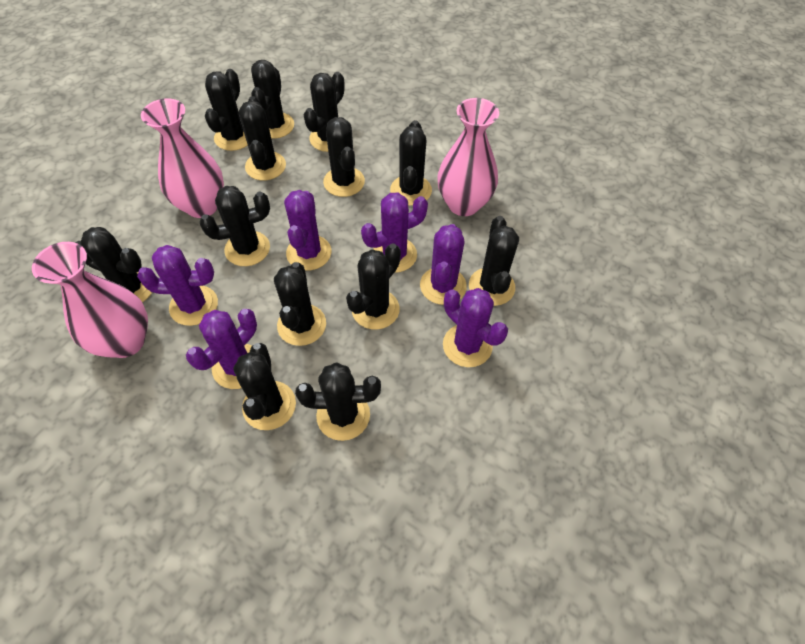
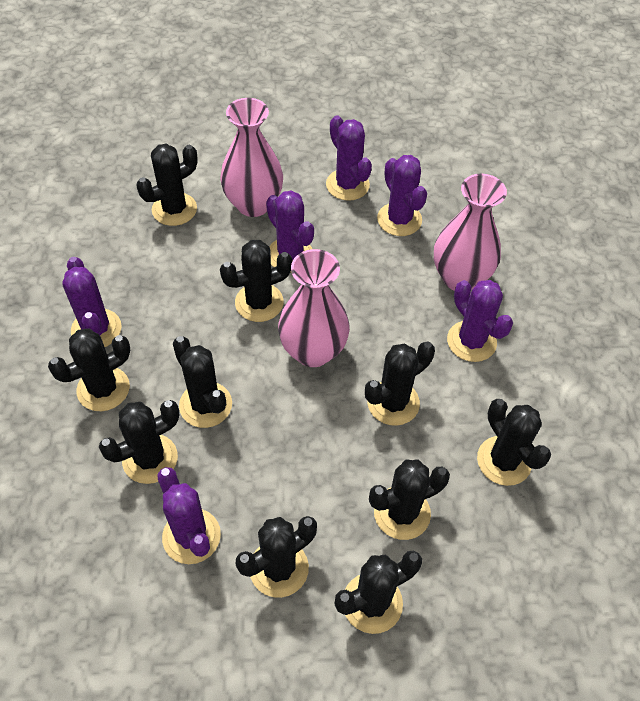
black cactus: [76,227,152,302] [199,186,270,266] [205,69,248,151] [233,343,296,430] [239,96,286,180] [251,60,294,139] [274,262,326,346] [295,362,381,441] [304,72,345,152] [323,117,365,197] [346,244,401,330] [390,120,432,206] [469,216,519,306] = 13 -> [48,328,130,411] [99,400,179,484] [137,144,197,226] [173,336,232,428] [220,240,292,322] [236,516,317,598] [335,551,422,634] [365,342,435,426] [369,460,450,540] [477,399,551,486] = 10

